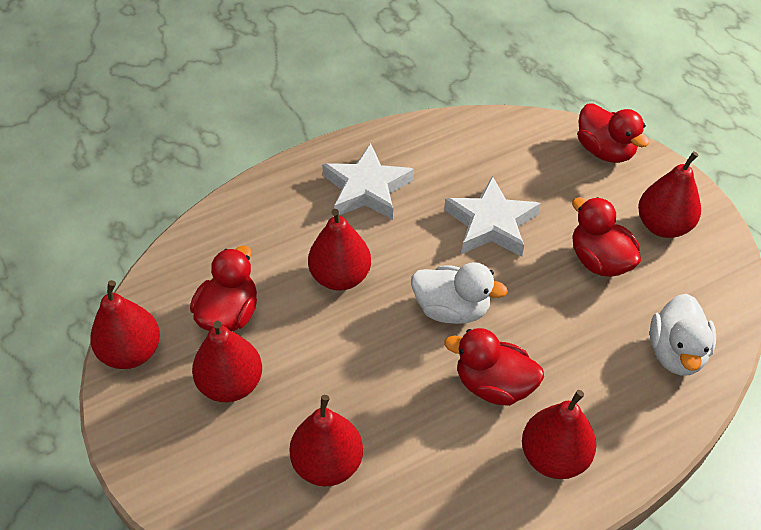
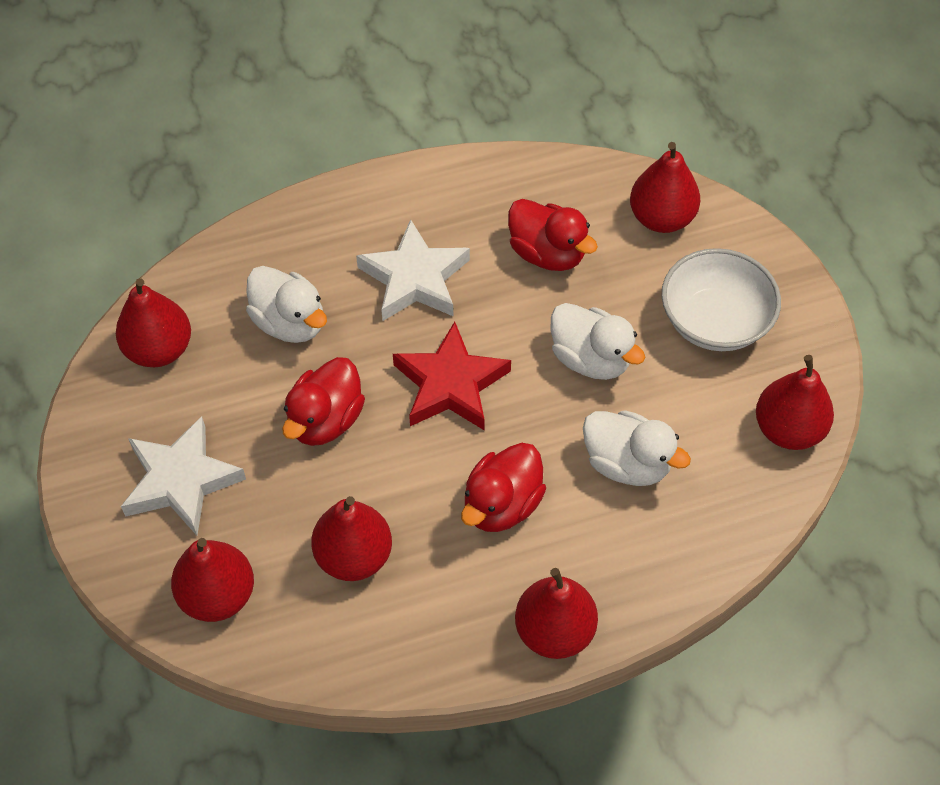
red duck: [190,246,257,331] [444,328,544,406] [572,197,641,277] [578,103,649,163] = 4 -> [282,357,365,446] [461,443,546,532] [508,199,598,271] = 3
red star: none = 0 -> [393,321,511,430] = 1
white bowl: none = 0 -> [661,248,781,351] = 1
white duck: [411,262,508,324] [650,294,716,376] = 2 -> [246,266,327,343] [551,303,645,380] [583,410,691,486] = 3

